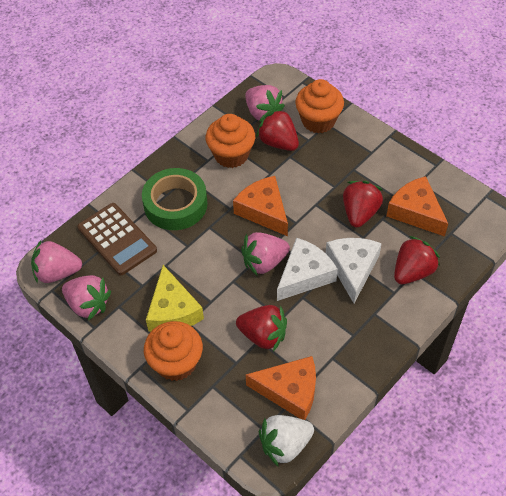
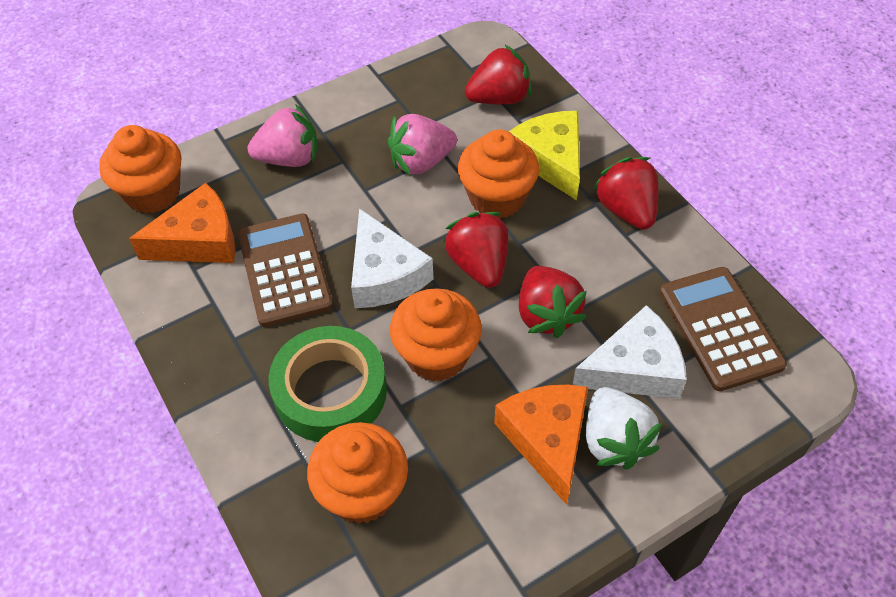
brown calculator: [78,203,157,275] = 1 -> [238,214,333,327] [659,267,787,391] = 2
orange cheese: [233,176,288,236] [246,356,316,420] [386,176,448,237] = 3 -> [129,183,235,263] [494,385,588,505] = 2
orange cupcake: [144,321,203,381] [206,114,255,168] [295,79,344,133] = 3 -> [99,125,181,214] [307,422,408,524] [390,288,482,381] [458,130,539,219] = 4
pink strawberry: [31,240,82,283] [62,275,111,321] [241,232,290,275] [245,85,285,122] = 4 -> [248,104,318,167] [388,114,457,176] = 2

